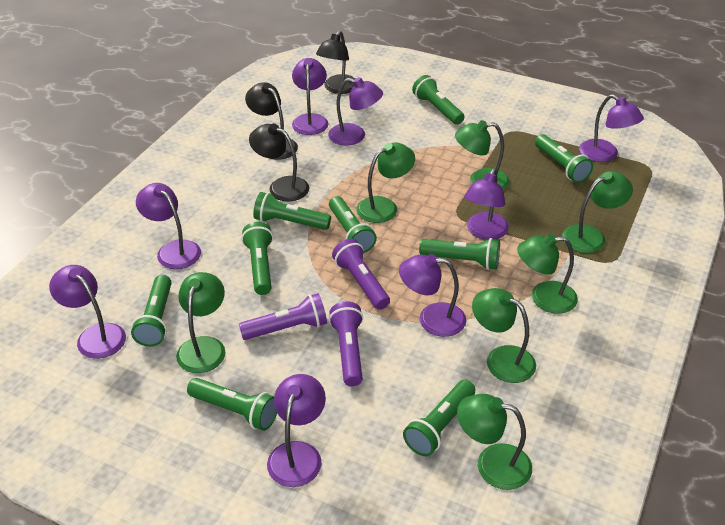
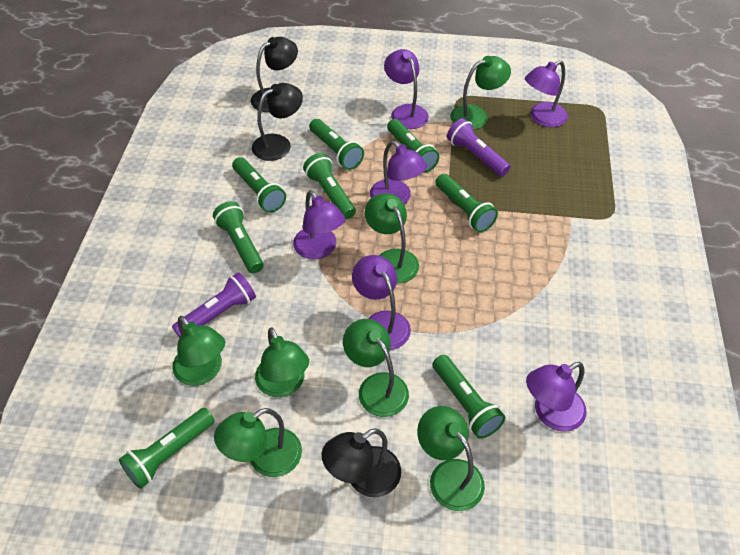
green flashlight: [131,275,172,347] [187,378,277,431] [241,222,273,295] [253,192,331,230] [329,196,377,253] [403,380,475,456] [412,75,465,125] [419,238,500,270] [535,134,593,183] = 9 -> [119,408,215,489] [213,201,264,274] [232,157,286,213] [303,153,356,219] [309,119,364,170] [387,119,439,173] [433,355,505,439] [435,174,498,232] = 8
purple flashlight: [239,293,327,340] [329,302,363,386] [332,239,390,310] = 3 -> [172,272,256,338] [447,118,511,176] = 2
purple lamp: [49,265,126,359] [136,183,201,269] [267,374,326,487] [292,58,328,135] [328,77,383,145] [399,254,467,337] [464,168,509,240] [579,94,644,162] = 8 -> [293,190,345,260] [352,255,411,350] [370,140,427,205] [384,49,429,129] [525,60,568,127] [526,362,586,432] = 6

